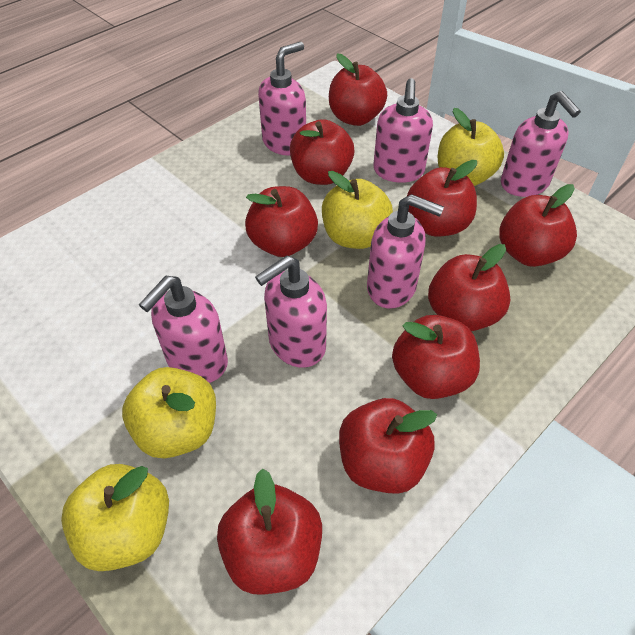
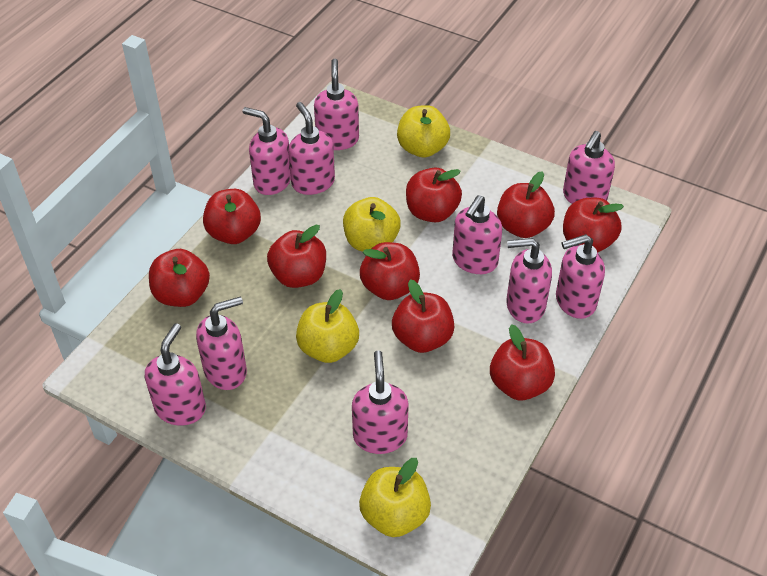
pink soap dispenser: [139,276,228,383] [255,255,327,368] [258,42,306,156] [367,194,444,309] [373,78,433,183] [501,91,581,197] = 6 -> [145,323,206,426] [196,296,247,390] [243,107,291,195] [288,102,335,195] [314,59,359,150] [352,351,409,454] [452,195,502,274] [506,238,552,324] [556,234,605,319] [563,131,615,204] = 10

